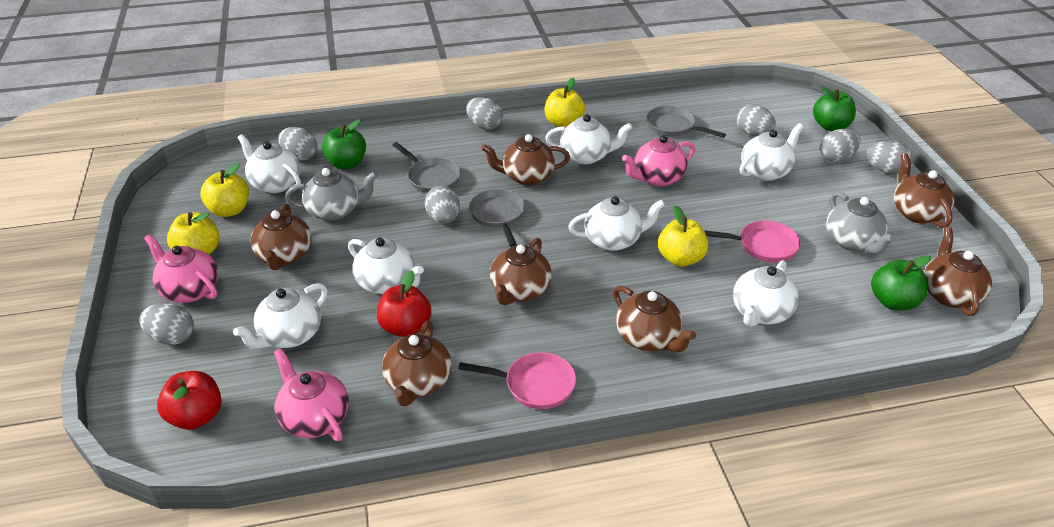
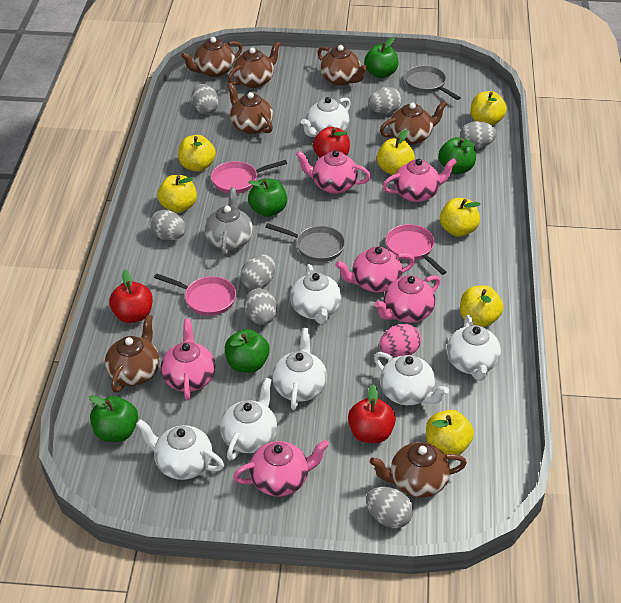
green apple: [322,120,366,169] [813,86,856,131] [871,255,931,310] = 3 -> [89,395,138,442] [225,329,270,373] [248,179,287,217] [364,37,399,78] [438,137,476,174] = 5
grey pan: [393,142,461,193] [469,189,525,247] [646,106,726,138] = 3 -> [265,223,345,262] [405,65,461,100] = 2
grey teapot: [285,168,378,221] [826,192,896,255] = 2 -> [204,188,253,256] = 1
pink egg: none = 0 -> [379,324,421,357] = 1
pink pan: [458,352,576,409] [704,220,801,262] = 2 -> [154,273,236,316] [211,160,287,194] [386,224,446,275] = 3
pink teapot: [144,234,218,303] [274,348,349,441] [622,135,695,186] = 3 -> [161,319,215,400] [233,440,329,496] [296,150,371,194] [335,247,415,292] [374,275,441,323] [383,158,457,202] = 6
red apple: [157,371,221,430] [377,270,431,337] = 2 -> [109,270,153,323] [313,127,350,158] [348,384,396,443] = 3
yellow apple: [167,212,220,254] [200,163,249,217] [545,78,585,128] [658,205,708,267] = 4 -> [157,175,197,213] [178,135,216,172] [377,129,415,175] [426,410,474,455] [440,198,481,237] [460,285,503,327] [471,91,507,126] = 7

